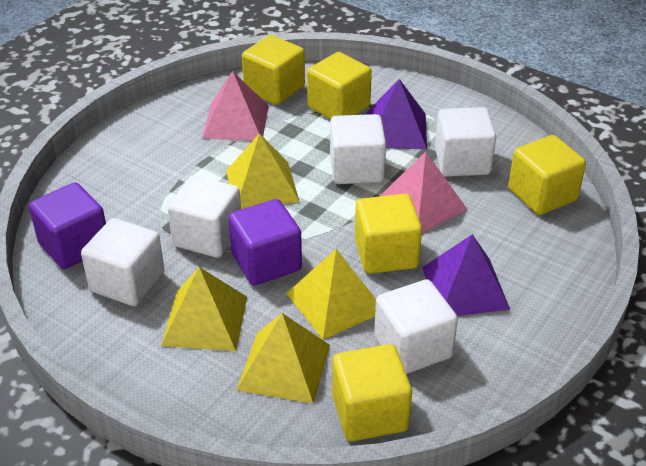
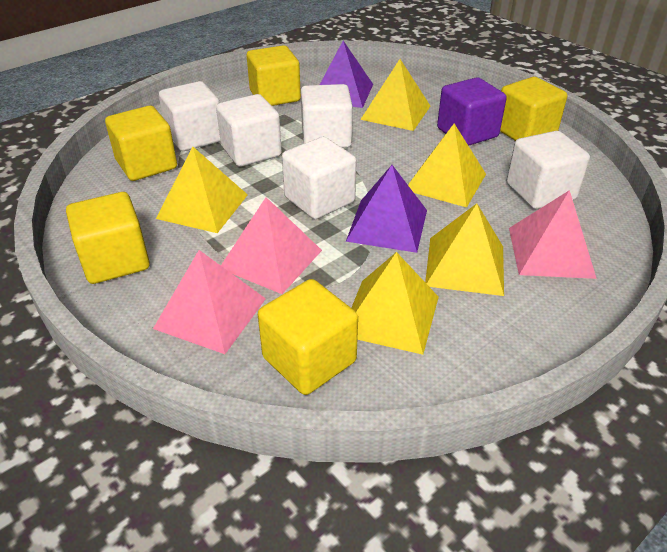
pink pyramid: [202,71,269,141] [380,152,467,233] = 2 -> [153,250,266,354] [221,197,322,294] [509,190,597,279] = 3
purple cube: [29,182,106,269] [228,199,302,285] = 2 -> [437,77,507,146] = 1
yellow pyramid: [161,267,247,351] [226,133,300,209] [237,313,330,404] [286,249,376,340] = 4 -> [156,147,248,233] [351,252,439,355] [360,59,430,131] [408,124,486,207] [425,203,504,296] = 5

